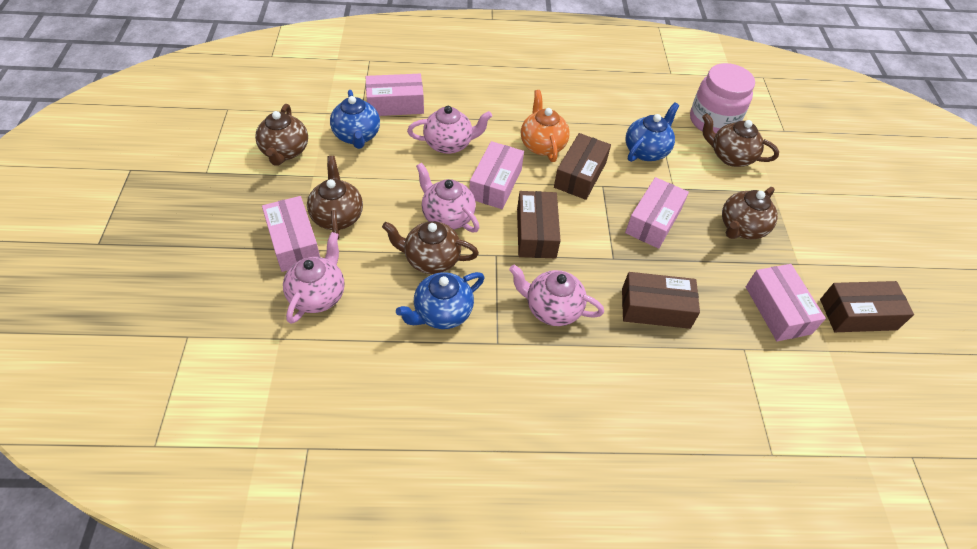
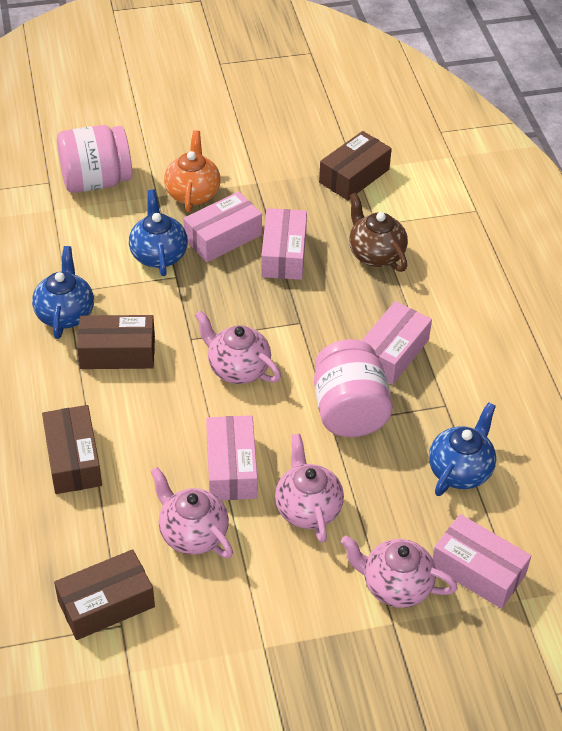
brown teapot: [255,104,308,166] [307,156,363,239] [382,221,479,274] [702,113,779,167] [722,187,778,239] = 5 -> [349,192,408,272] = 1
pink jar: [690,63,755,133] = 1 -> [57,125,132,193] [314,339,393,437] = 2

